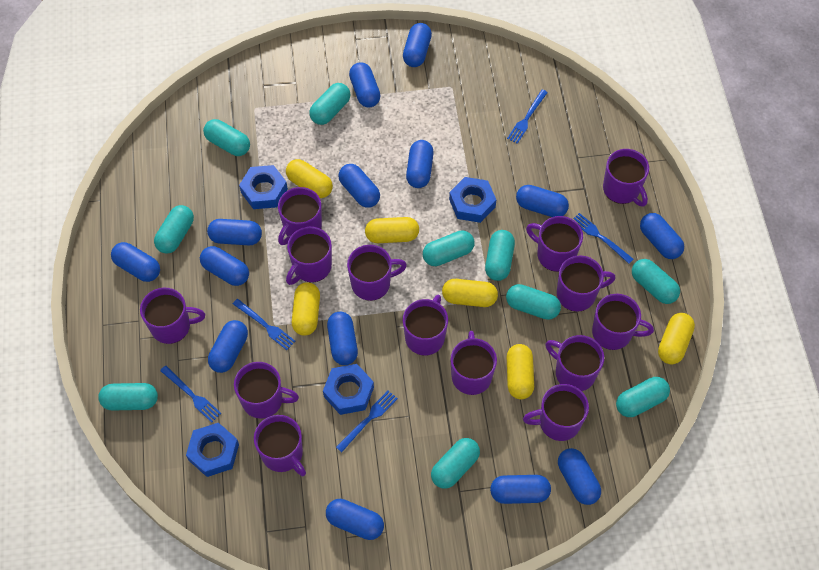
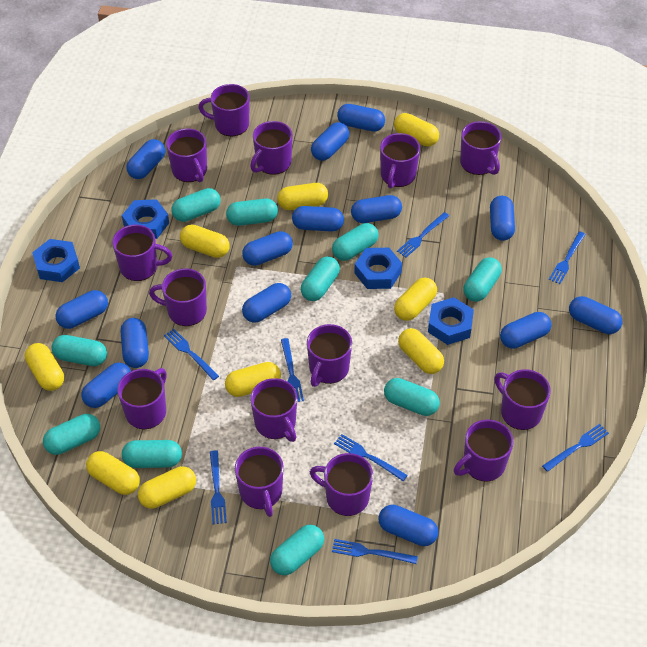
blue fork: [160,366,221,423] [233,299,296,350] [336,391,398,452] [507,89,548,144] [573,213,634,264] = 5 -> [164,329,219,380] [210,450,227,524] [281,338,304,402] [332,539,418,564] [334,434,408,481] [397,212,449,257] [542,424,609,472] [549,231,586,284] = 8
yellow capsule: [286,159,333,198] [292,282,320,336] [365,217,419,243] [442,279,498,307] [507,344,534,399] [658,313,695,364] = 6 -> [25,343,64,391] [86,451,140,495] [138,466,196,509] [180,225,230,258] [225,362,281,397] [277,183,328,210] [394,113,439,146] [394,277,437,321] [398,328,444,374] = 9

